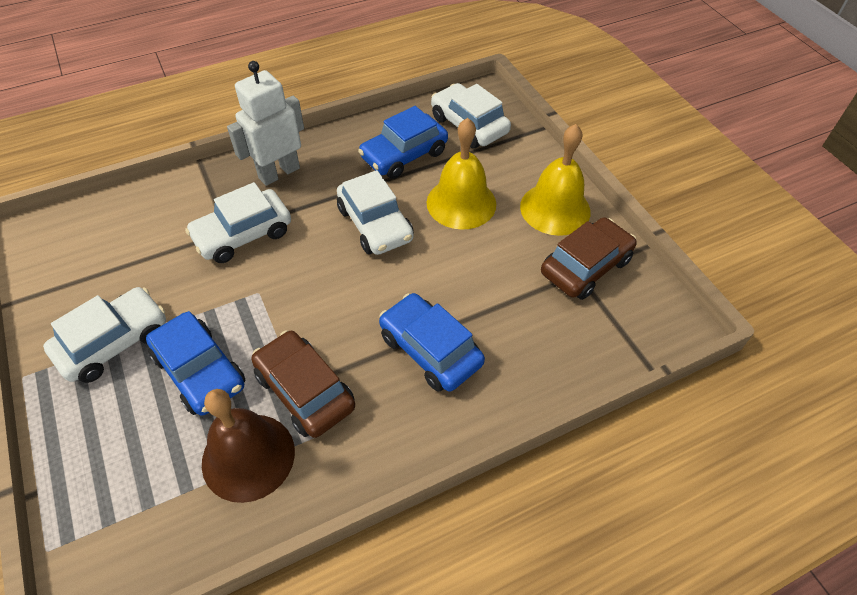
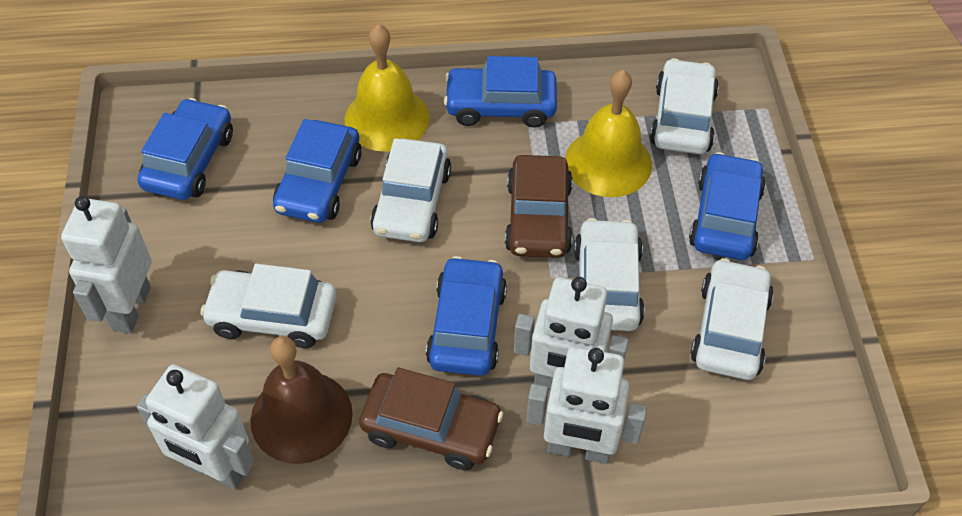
blue car: [146,311,246,416] [358,106,448,179] [379,293,485,392] = 3 -> [137,98,233,200] [273,119,362,223] [426,256,507,376] [444,56,557,128] [689,152,766,260] = 5
white car: [43,287,166,383] [185,182,291,263] [337,170,414,255] [431,83,511,148] = 4 -> [200,264,337,348] [370,138,451,242] [574,218,645,331] [650,58,719,154] [691,258,774,380] = 5
white robot: [227,61,304,186] = 1 -> [61,196,152,333] [137,364,254,490] [514,277,628,389] [526,346,647,464] = 4

